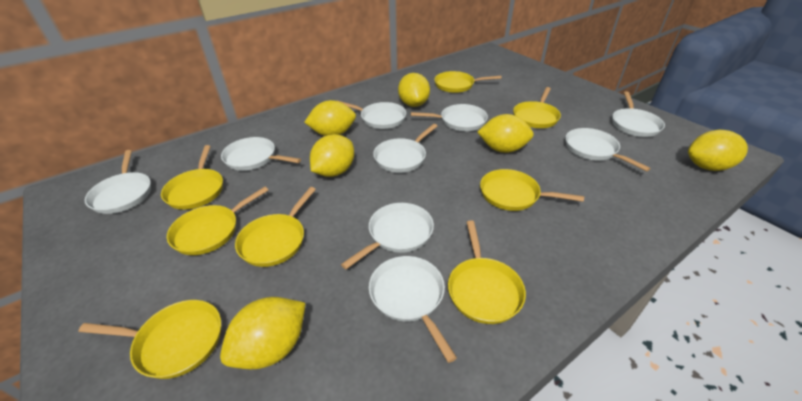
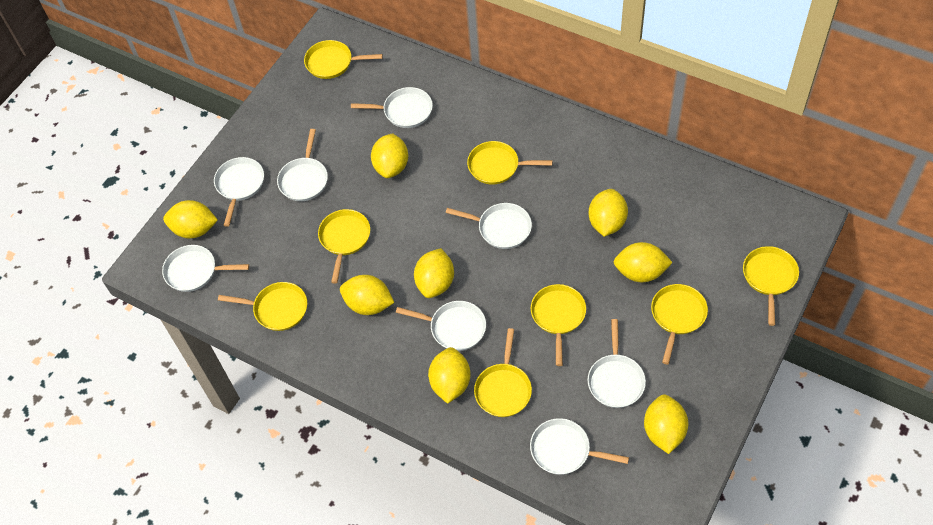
white pan: [85,150,151,214] [221,137,301,171] [337,100,406,129] [341,203,434,269] [369,256,457,363] [373,124,437,173] [411,104,488,131] [565,128,651,171] [612,91,665,137] = 9 -> [162,245,249,292] [214,157,264,227] [277,129,328,201] [351,87,433,128] [396,301,486,351] [446,203,532,249] [530,418,629,475] [587,319,646,408] = 8
yellow lemon: [220,297,305,369] [304,100,356,136] [310,134,354,177] [398,73,430,107] [477,114,534,153] [688,130,748,171] = 6 -> [163,200,218,238] [340,275,394,315] [371,133,408,178] [414,248,454,298] [428,347,471,404] [588,189,628,237] [614,242,673,282] [644,394,688,454] = 8

